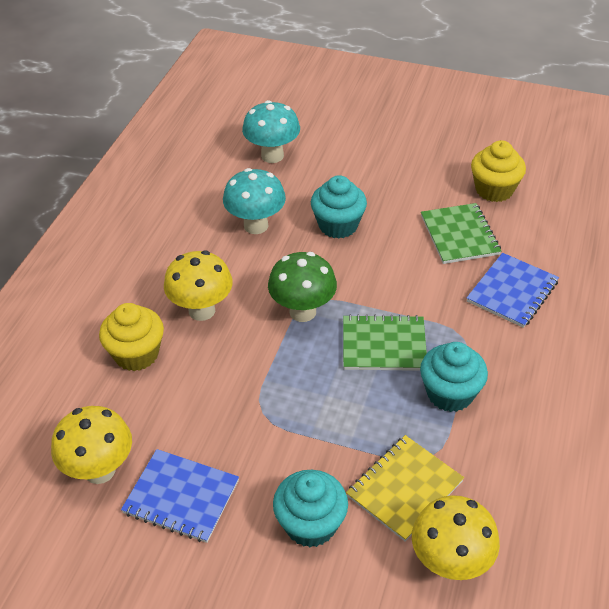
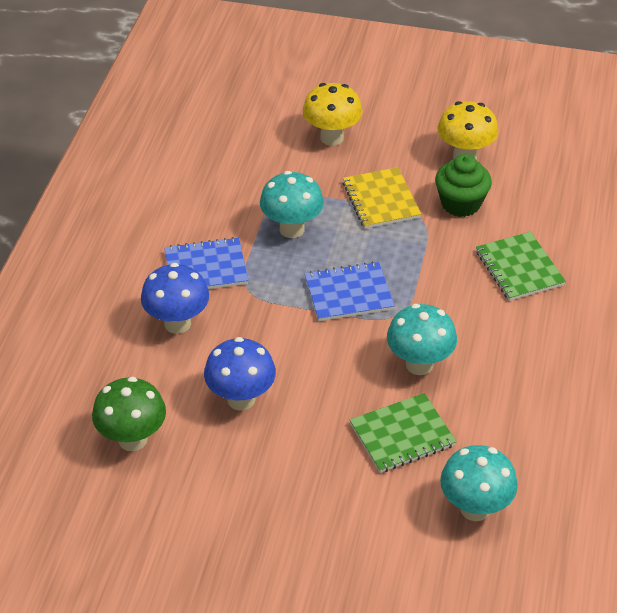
blue mushroom: none = 0 -> [141,263,209,334] [204,337,276,411] = 2
green cupcake: none = 0 -> [435,154,492,217] = 1
turquoise cupcake: [273,470,348,547] [311,175,367,239] [420,342,488,412] = 3 -> none = 0
turquoise mushroom: [223,168,286,234] [242,100,300,163] = 2 -> [260,171,324,238] [387,304,457,375] [440,445,518,521] = 3
yellow cupcake: [99,303,164,371] [471,140,526,202] = 2 -> none = 0
yellow mushroom: [51,406,132,484] [164,251,233,321] [412,495,500,580] = 3 -> [303,83,362,146] [438,101,498,160] = 2

